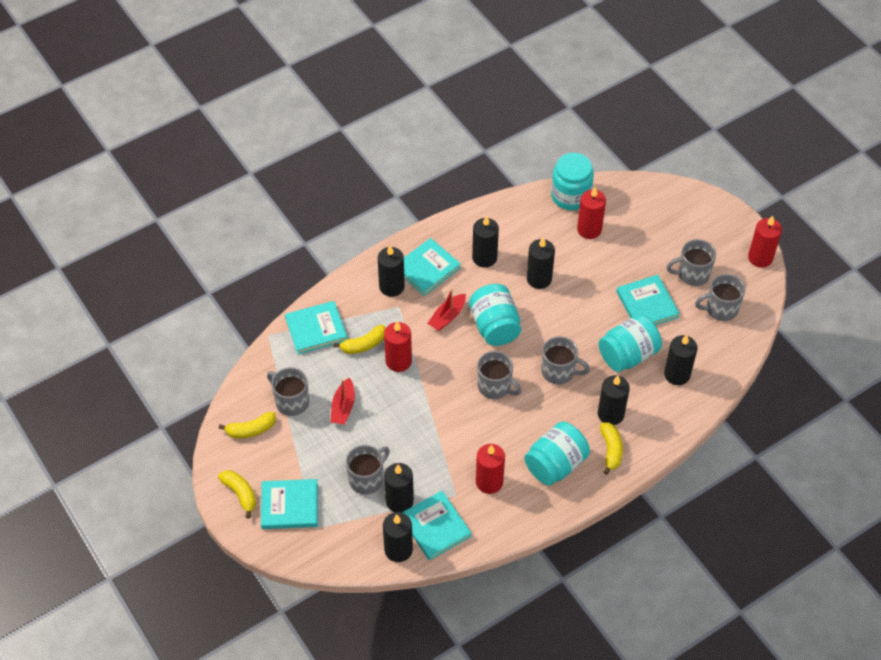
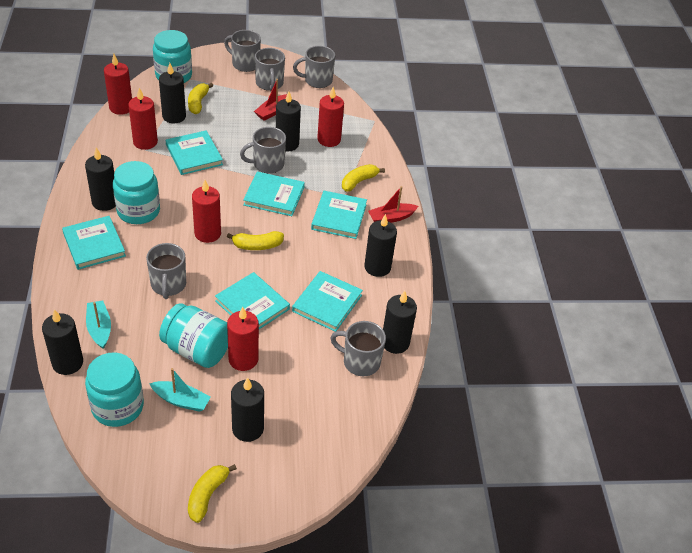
red candle: [384,321,412,372] [476,444,505,494] [577,187,606,239] [748,216,782,268] = 4 -> [104,54,132,115] [128,88,158,150] [192,180,221,243] [227,307,259,371] [317,87,344,147] = 5
turquoise boat: none = 0 -> [86,300,111,349] [149,368,211,412] = 2
turquoise book: [261,479,318,529] [285,301,347,354] [402,491,472,560] [404,238,461,296] [616,275,680,325] = 5 -> [62,216,126,270] [166,130,223,175] [215,272,290,329] [243,171,305,216] [292,271,363,332] [311,191,367,239] = 6

